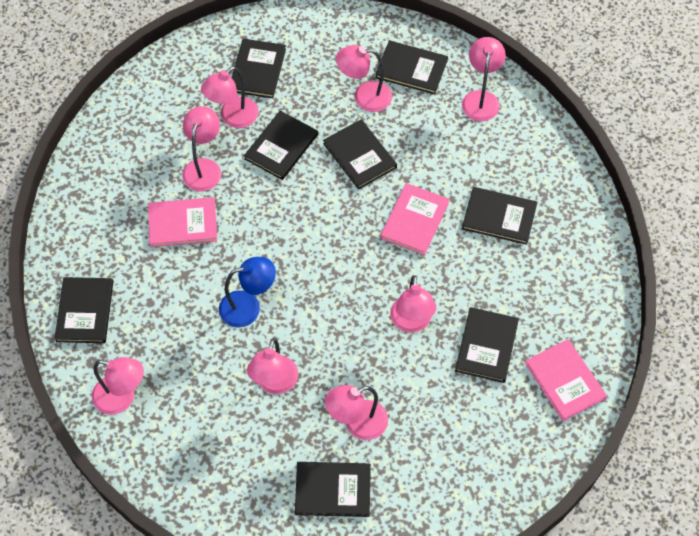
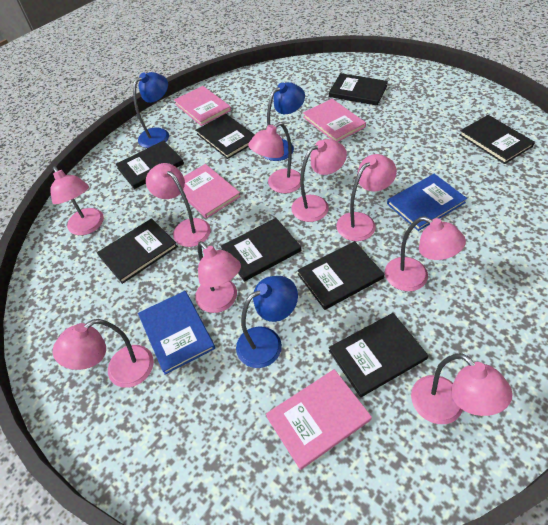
blue book: none = 0 -> [138,291,215,375] [387,174,467,231] = 2
blue lamp: [219,257,276,328] = 1 -> [133,72,169,148] [236,276,298,368] [263,82,305,161] = 3
pink book: [148,197,217,247] [380,183,450,255] [525,339,607,421] = 3 -> [174,86,231,126] [180,164,241,219] [266,369,372,470] [303,99,366,142] = 4
pink lamp: [92,357,144,415] [182,106,221,192] [201,67,259,128] [247,338,298,394] [325,385,388,440] [336,45,392,112] [390,275,436,333] [462,37,506,121] = 8 -> [50,166,104,235] [53,319,154,388] [146,163,211,247] [195,241,241,313] [248,122,301,193] [291,139,347,222] [336,154,397,241] [385,216,466,291] [411,353,512,424] = 9

